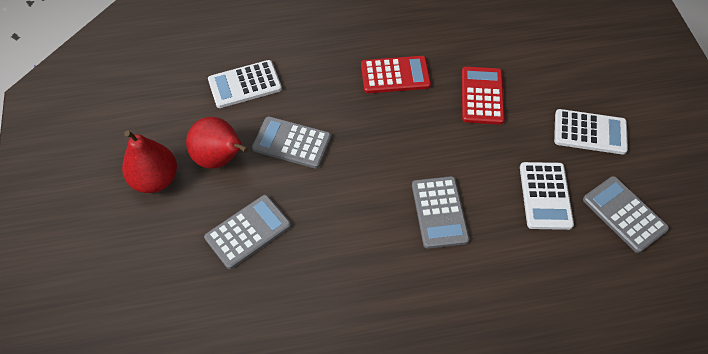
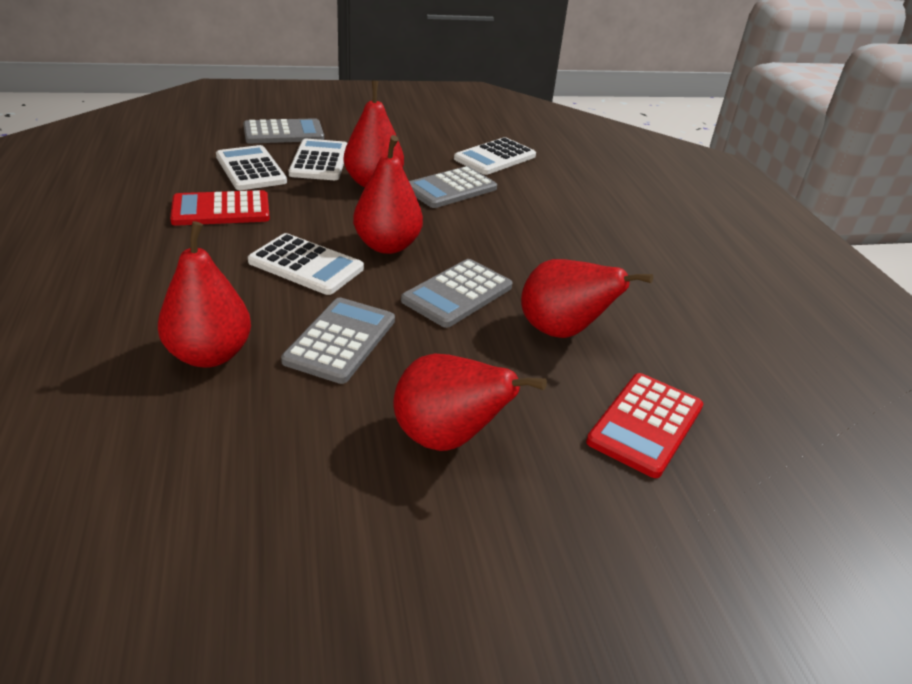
red pear: [122,130,177,193] [186,117,249,169] = 2 -> [158,221,251,368] [344,81,404,187] [353,135,423,254] [393,353,547,451] [521,259,653,338] = 5
white calculator: [208,60,282,108] [520,162,574,230] [554,109,628,155] = 3 -> [216,145,287,190] [248,233,364,295] [289,139,347,180] [454,137,536,175] = 4

